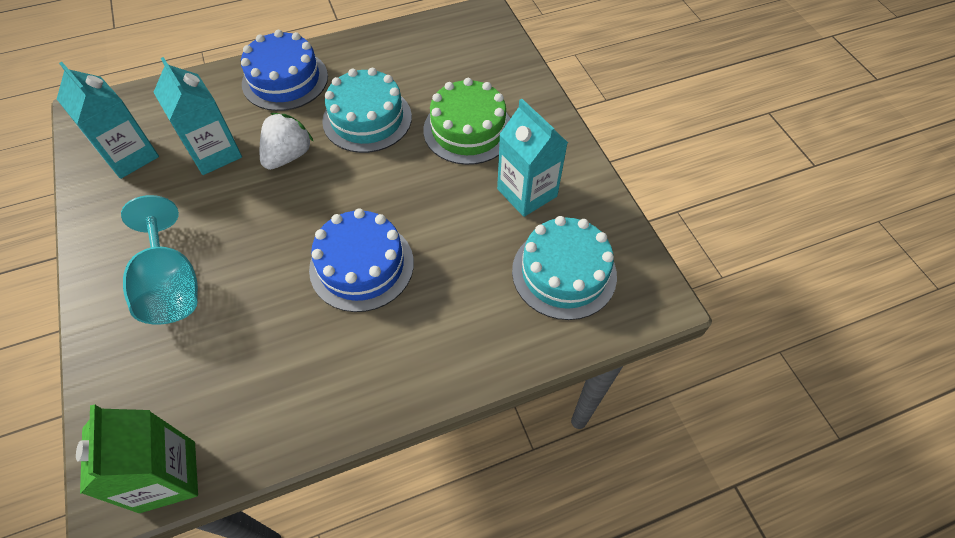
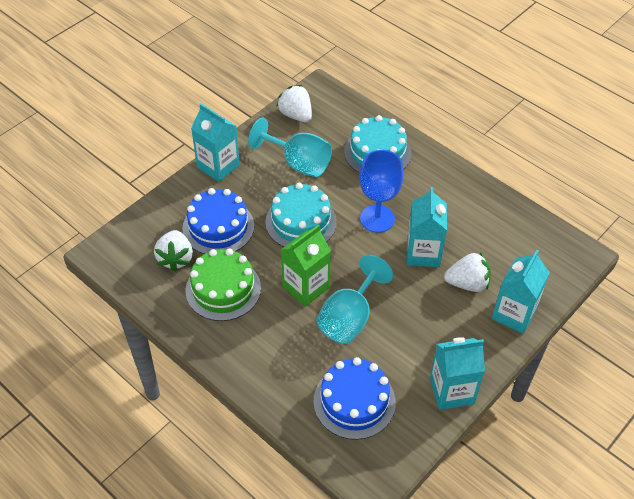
blue goblet: none = 0 -> [359,150,404,233] = 1
turquoise carton: [57,62,159,179] [153,57,242,175] [497,99,568,217] = 3 -> [191,103,240,182] [407,187,447,267] [430,337,485,410] [492,250,550,334] = 4
turquoise goblet: [121,195,198,325] = 1 -> [248,118,332,177] [317,255,393,344] = 2
white strawberry: [260,113,313,170] = 1 -> [154,230,193,272] [276,85,312,122] [444,252,491,292] = 3

